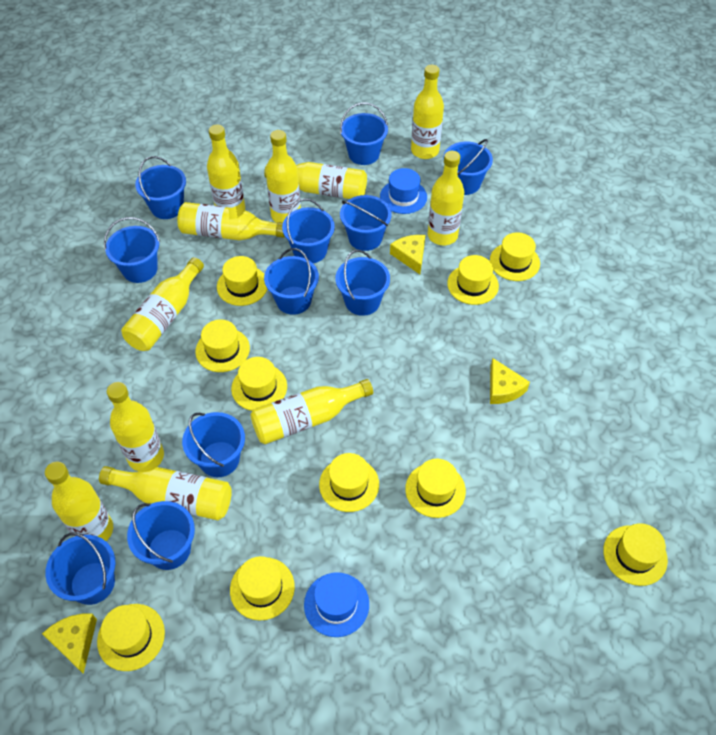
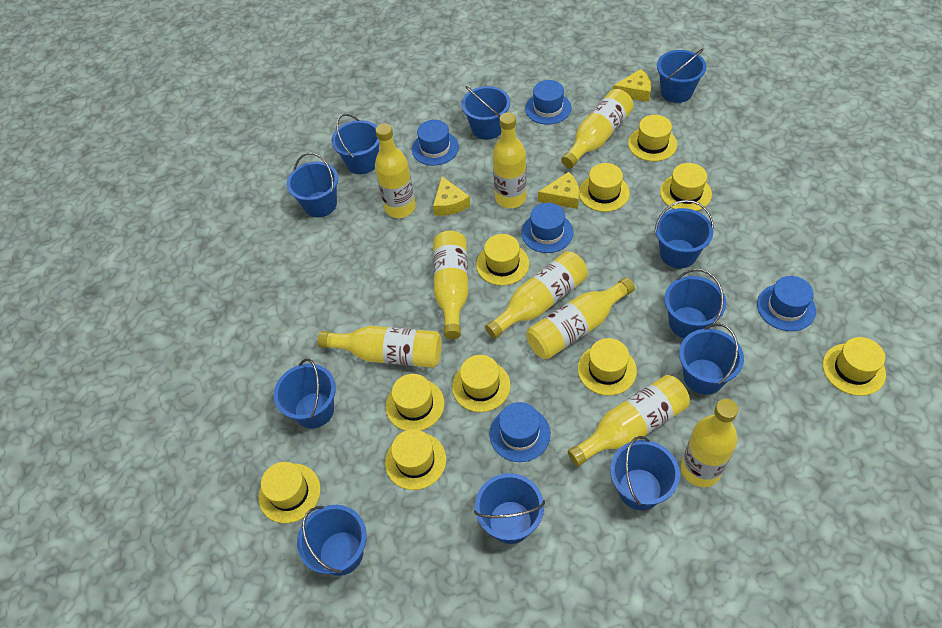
blue hat: [304,572,369,637] [380,168,427,214] = 2 -> [412,120,459,166] [490,402,551,462] [521,203,574,253] [525,80,571,125] [757,276,816,331] = 5
yellow bottle: [45,461,113,541] [99,466,232,520] [107,382,164,471] [121,257,204,351] [177,202,285,240] [207,124,245,210] [250,379,373,444] [264,162,367,199] [266,130,301,223] [411,65,444,159] [428,151,464,245] = 11 -> [318,326,442,368] [375,124,416,218] [433,231,469,339] [485,251,588,339] [493,112,527,208] [527,277,635,359] [561,89,634,168] [568,375,690,466] [681,399,738,487] = 9

